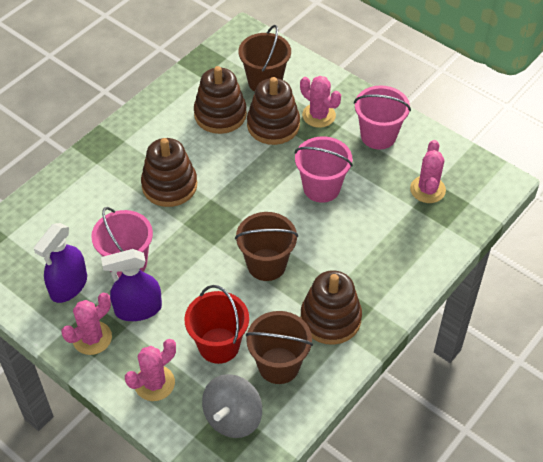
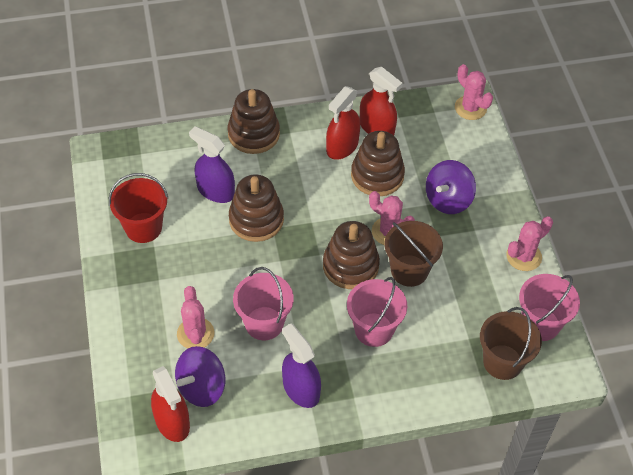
brown bucket: [235,212,298,281] [239,25,291,92] [246,311,313,384] = 3 -> [384,221,443,287] [480,307,542,380] = 2
grey spinning top: [202,374,262,438] = 1 -> none = 0
purple spinning top: none = 0 -> [175,346,225,407] [426,160,476,214] = 2
red spray bottle: none = 0 -> [151,366,190,442] [326,86,360,160] [360,67,403,135] = 3

